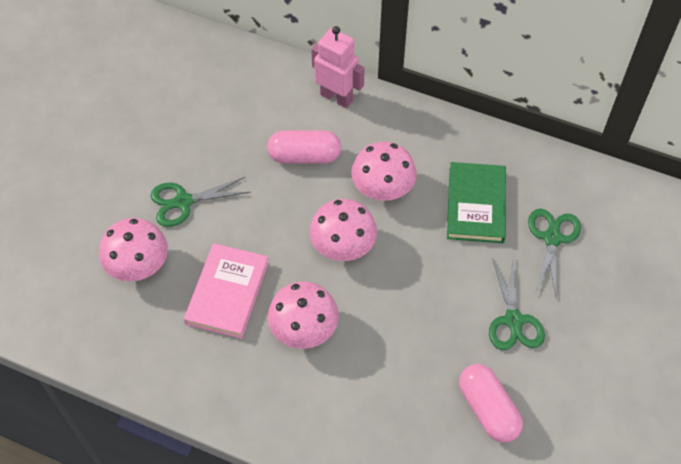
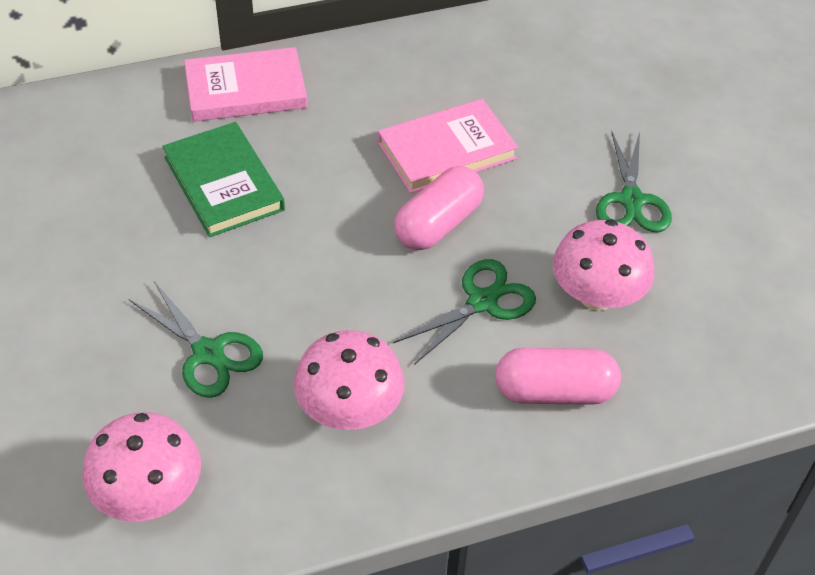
pink book: [184,243,269,339] = 1 -> [184,47,307,122] [378,99,518,193] = 2
pink mushroom: [99,218,168,282] [268,281,339,349] [309,199,377,261] [351,142,417,201] = 4 -> [82,412,201,522] [294,330,404,430] [552,219,654,311] = 3
pink robot: [311,26,365,108] = 1 -> none = 0

